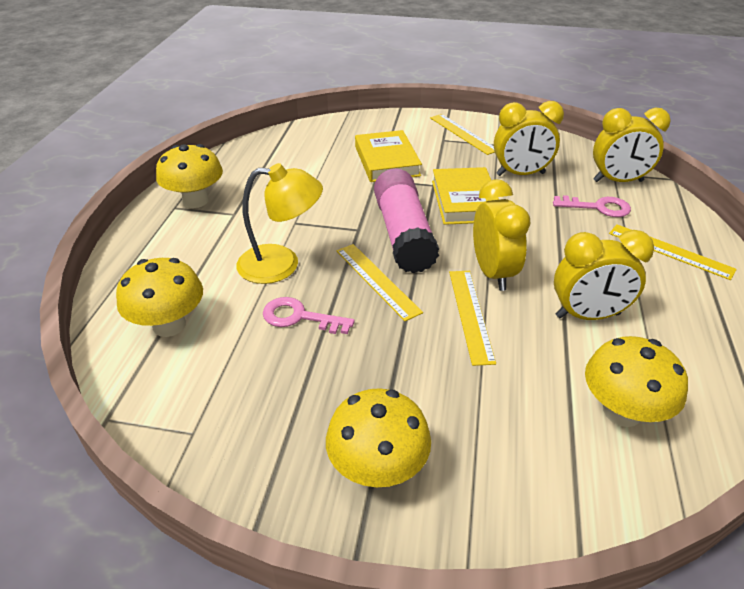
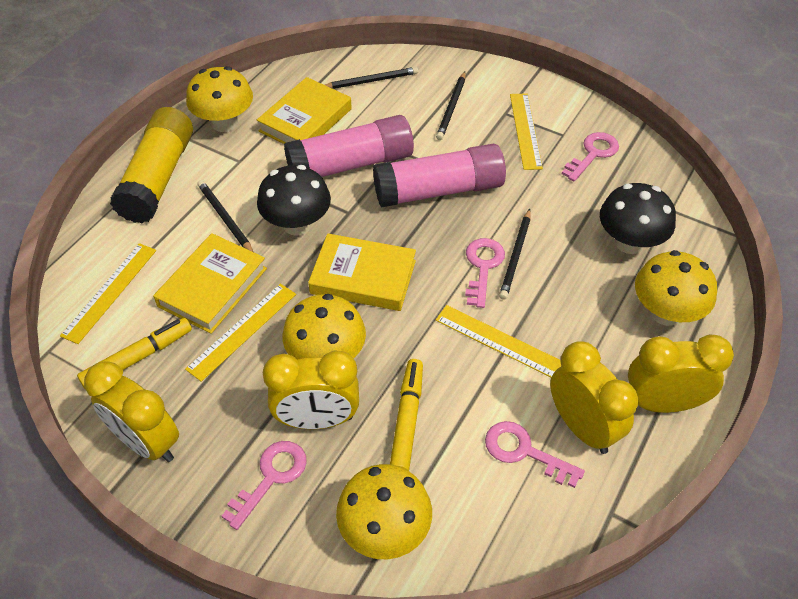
black mushroom: none = 0 -> [257,165,331,236] [600,183,676,254] = 2
black pencil: none = 0 -> [197,180,253,252] [325,67,418,89] [436,72,465,140] [499,209,531,300] = 4
pink glue stick: [374,168,439,273] = 1 -> [284,115,414,177] [373,143,506,207] = 2
pink key: [263,297,355,334] [553,195,631,217] = 2 -> [222,441,307,530] [465,238,505,308] [485,421,585,488] [562,132,619,182] = 4
yellow book: [355,130,422,182] [432,167,499,225] = 2 -> [153,233,267,334] [257,77,352,144] [308,233,416,311] = 3
yellow glue stick: none = 0 -> [110,107,193,223] = 1
yellow lamp: [236,163,323,284] = 1 -> none = 0
yellow marker: none = 0 -> [77,318,192,390] [390,359,423,471] = 2

